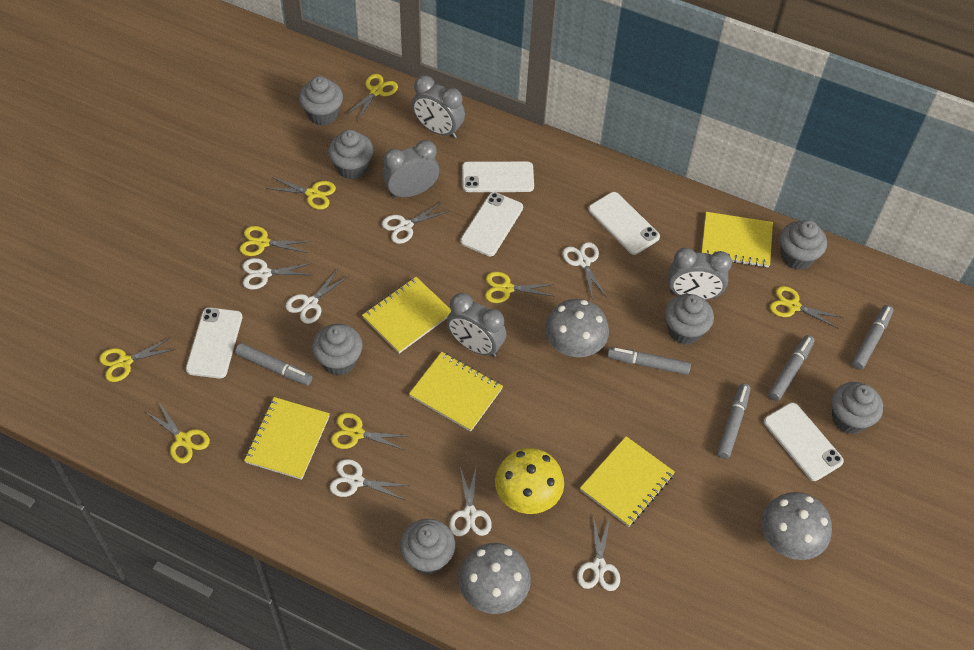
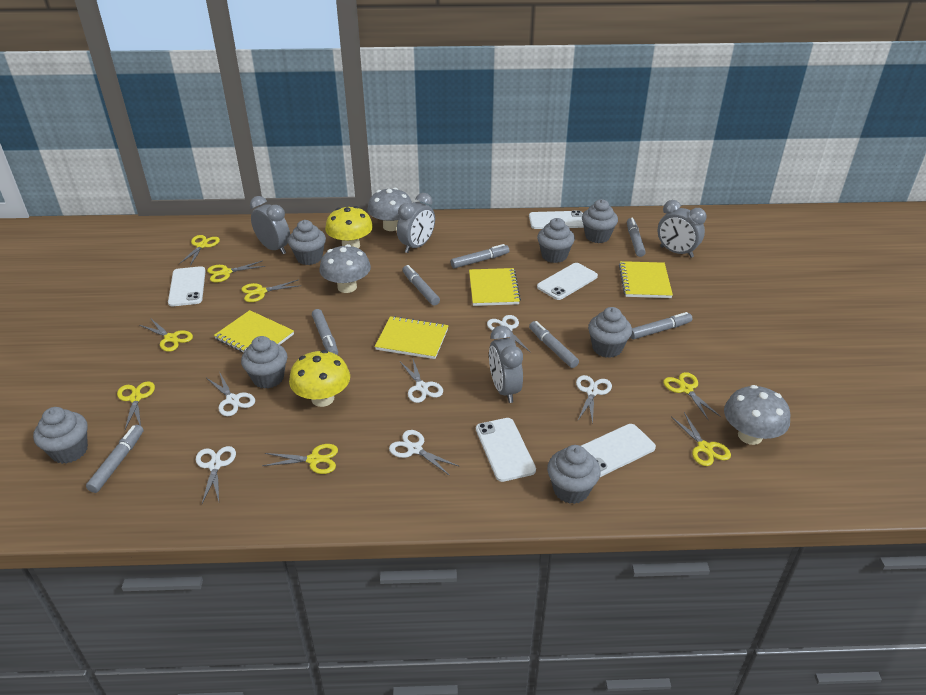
grey marker: [235,343,312,386] [607,347,691,375] [717,383,750,459] [768,335,815,401] [852,305,893,370] = 5 -> [86,425,144,493] [312,309,338,355] [402,265,440,306] [451,244,509,268] [529,321,579,368] [627,218,646,257] [630,312,692,339] = 7
white scissors: [243,258,312,290] [285,269,349,324] [330,459,410,500] [382,202,450,244] [449,467,492,536] [562,242,607,300] [577,516,620,591] = 7 -> [196,446,236,504] [207,373,255,416] [389,430,458,476] [400,359,443,403] [487,315,531,353] [576,375,612,424] = 6
yellow mushroom: [495,448,564,514] = 1 -> [289,350,350,407] [325,206,373,248] = 2
yellow notebook: [244,397,330,480] [362,277,451,354] [409,352,503,432] [580,436,675,527] [702,212,773,268] = 5 -> [214,310,294,353] [375,316,449,359] [469,268,521,306] [619,261,673,298] = 4

